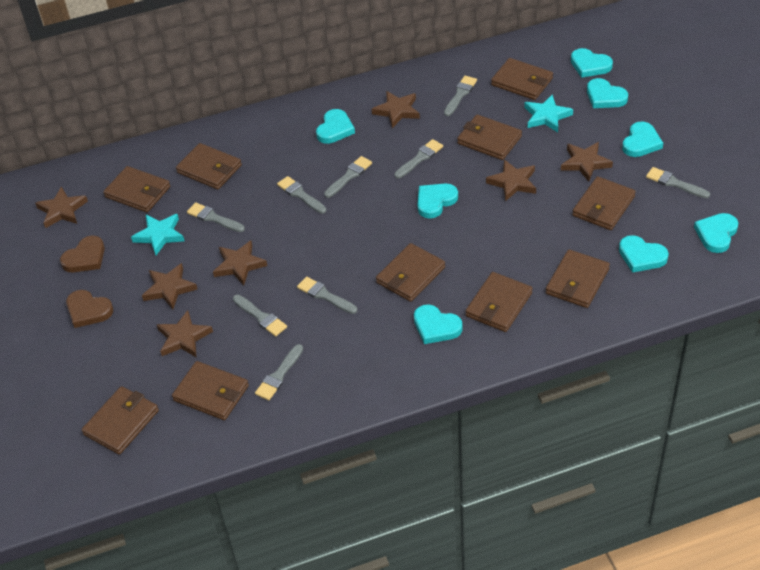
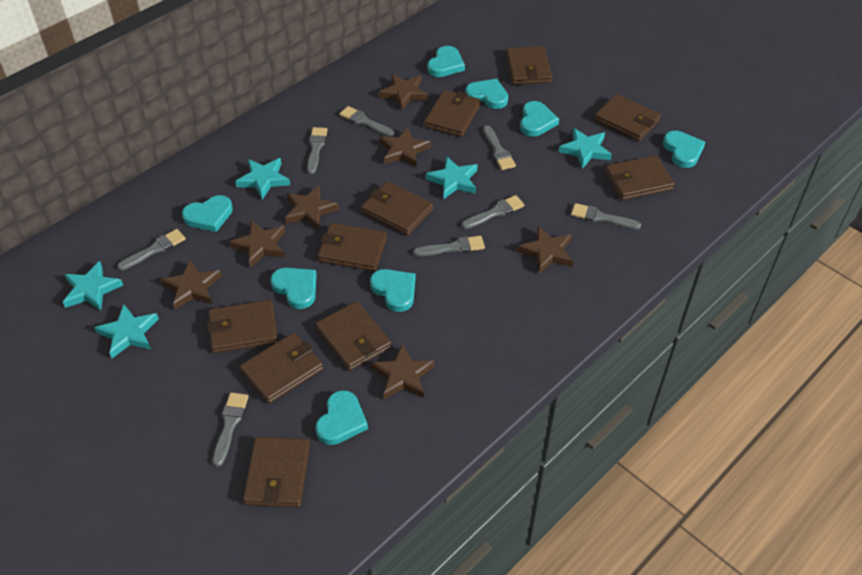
brown heart: [60,236,105,272] [66,290,113,328] = 2 -> none = 0
grey brush: [187,202,245,232] [233,295,287,337] [255,344,303,400] [277,176,326,214] [297,277,357,314] [324,156,372,198] [394,139,443,179] [444,76,477,116] [646,167,710,198] = 9 -> [117,229,186,271] [213,393,249,467] [307,127,328,174] [339,106,395,137] [413,236,485,256] [462,195,525,229] [483,125,516,170] [571,203,641,229] = 8
turquoise star: [131,214,185,255] [524,94,573,132] = 2 -> [63,261,123,311] [94,304,159,358] [235,158,290,200] [426,157,478,199] [559,128,612,169] = 5

